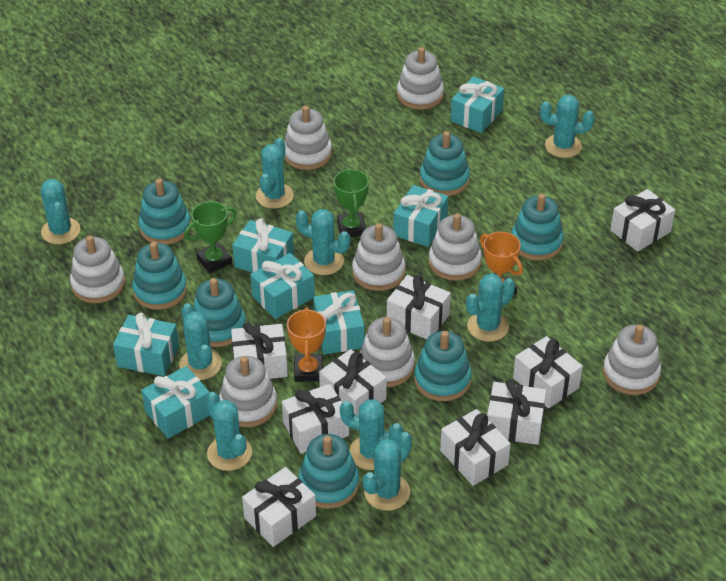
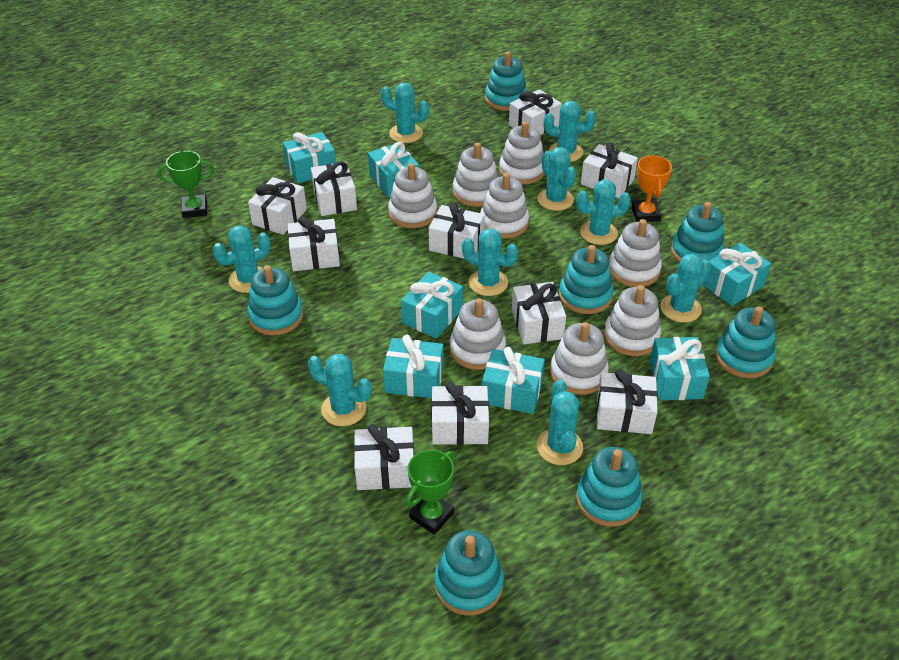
orange trophy: [287,307,326,382] [480,232,523,294] = 2 -> [631,155,672,222] = 1
white gift: [231,322,288,379] [242,467,316,547] [282,384,349,454] [319,349,387,416] [387,275,451,339] [440,409,511,486] [487,379,546,445] [513,336,583,409] [610,189,675,252] = 9 -> [248,177,307,235] [288,216,340,271] [311,161,357,216] [354,424,414,490] [429,202,485,259] [431,381,489,445] [509,89,562,135] [512,282,566,345] [581,142,638,198] [596,369,658,434] = 10

